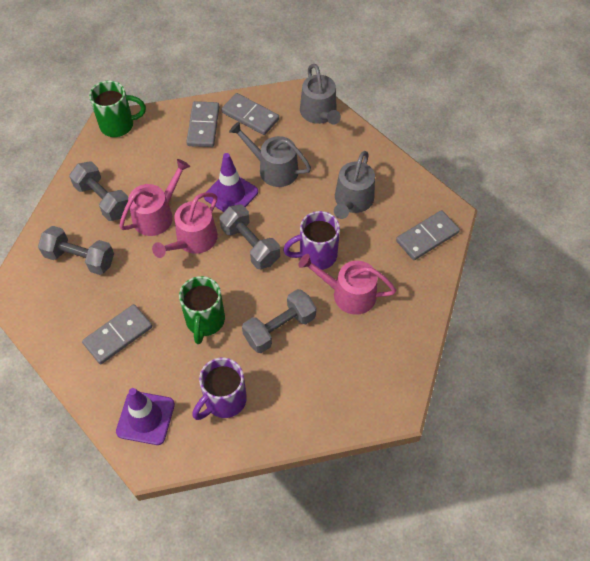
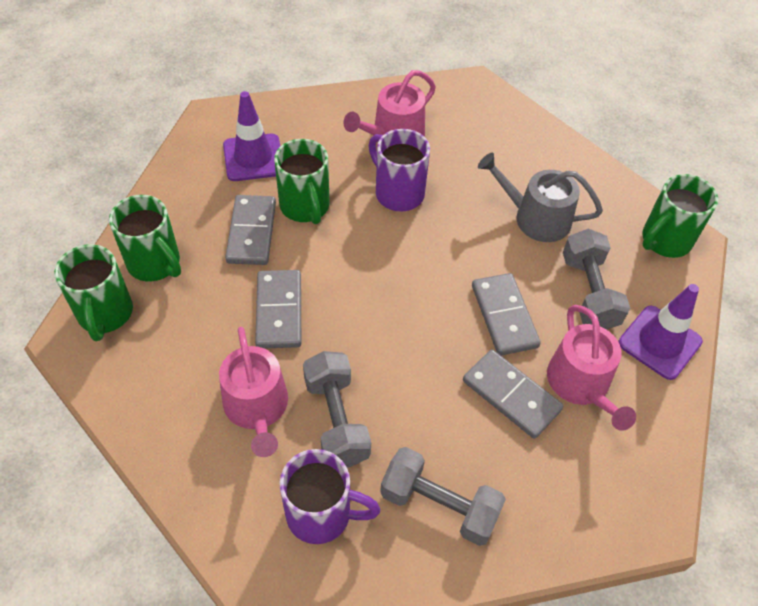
green mug: [89,81,146,137] [179,276,225,344] = 2 -> [54,244,133,341] [109,195,181,281] [274,139,329,224] [642,174,718,258] = 4
grey dumbbell: [38,226,114,275] [69,161,128,221] [220,205,280,269] [242,289,316,353] = 4 -> [303,351,371,468] [380,447,506,546] [563,229,630,330] = 3
grey watering can: [229,122,311,187] [300,64,341,125] [334,151,375,219] = 3 -> [478,153,603,242] = 1

